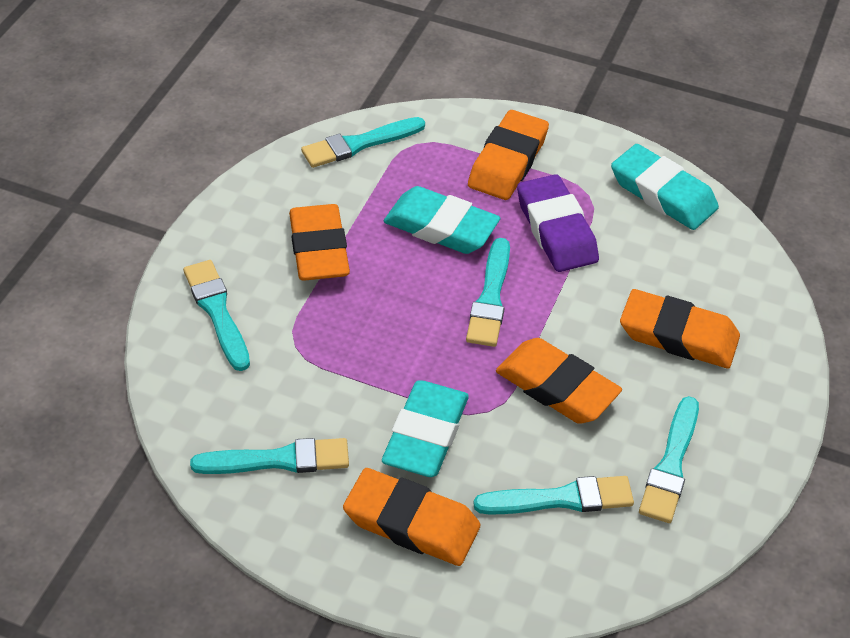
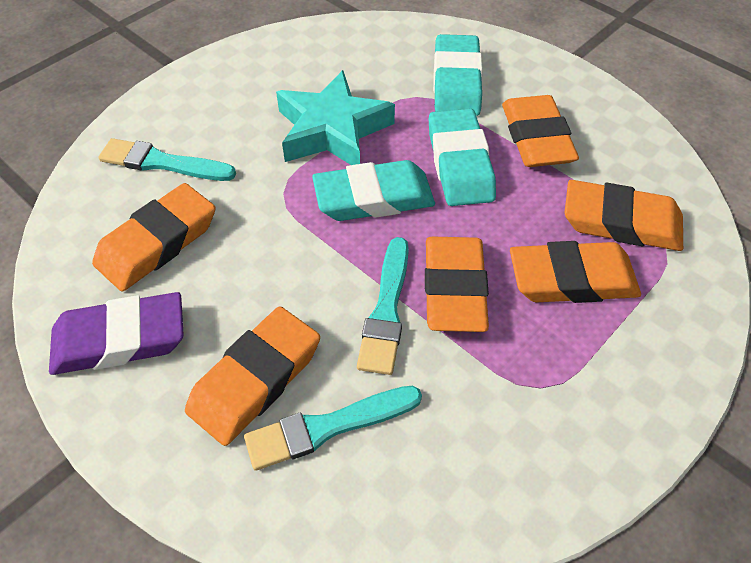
orange eraser: [289,204,350,281] [343,468,480,566] [468,110,549,200] [496,338,622,424] [620,289,740,368] = 5 -> [92,183,216,292] [185,306,320,446] [425,237,489,332] [502,95,579,167] [510,241,641,303] [565,180,683,251] = 6
turquoise brush: [183,260,250,371] [190,438,349,474] [301,117,425,168] [466,238,510,347] [473,476,634,515] [639,396,699,523] = 6 -> [98,138,236,181] [244,386,422,471] [357,237,409,375] = 3
turquoise star: none = 0 -> [276,70,395,165] = 1

